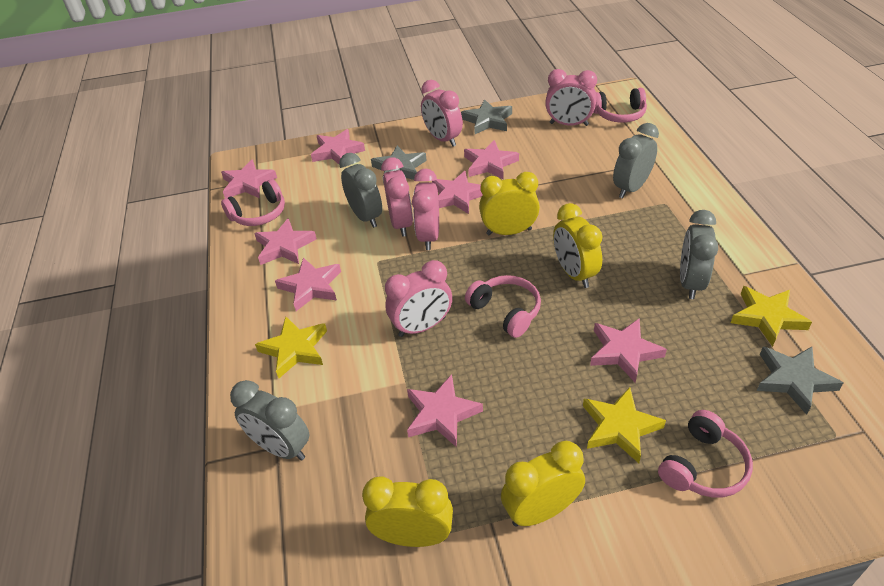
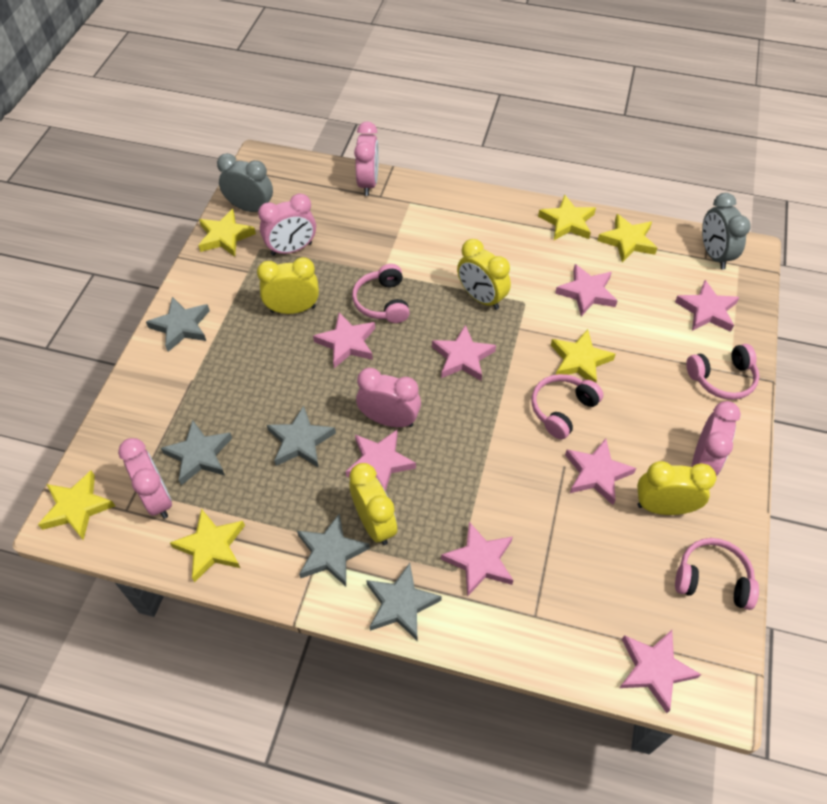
grey clock: [230,380,309,461] [339,153,382,228] [613,123,659,198] [680,210,718,299] = 4 -> [217,153,273,212] [702,193,751,269] = 2
grey star: [371,145,427,184] [461,99,512,134] [757,347,843,415] = 3 -> [146,297,210,352] [161,420,232,485] [267,406,336,468] [297,513,370,586] [366,563,442,640] = 5
yellow star: [255,316,327,378] [583,387,666,463] [731,286,812,347] = 3 -> [38,471,115,540] [170,508,245,582] [198,209,256,257] [538,194,596,240] [551,329,616,383] [597,214,657,262] = 6

